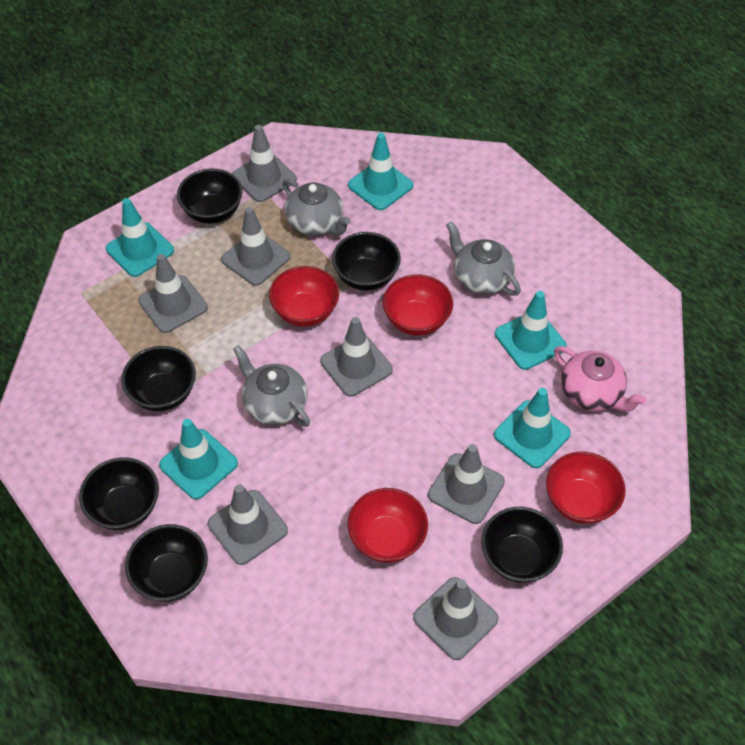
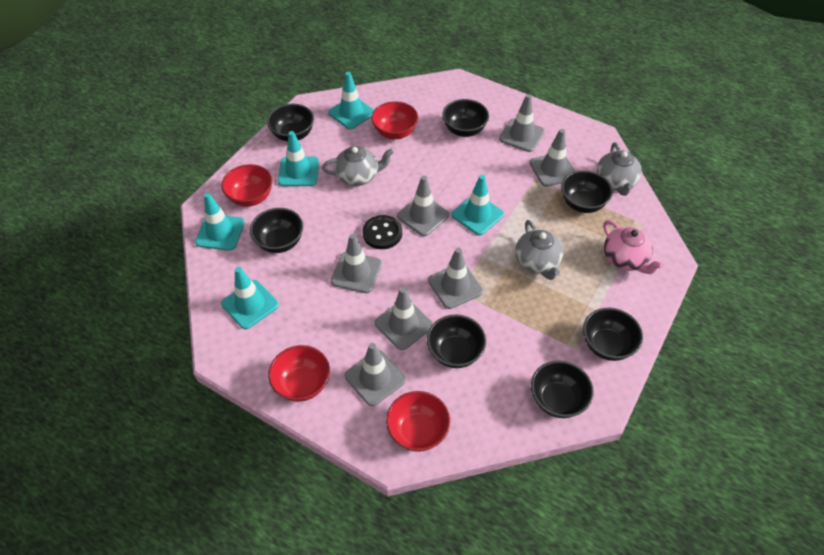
black bowl: [79,457,159,530] [121,346,196,411] [125,524,208,602] [177,168,243,224] [332,232,401,291] [481,507,563,583] = 6 -> [250,208,303,253] [267,104,314,142] [427,314,486,368] [442,99,489,137] [531,360,594,418] [561,170,613,213] [583,308,643,361] = 7
black button: none = 0 -> [362,215,402,249] = 1

